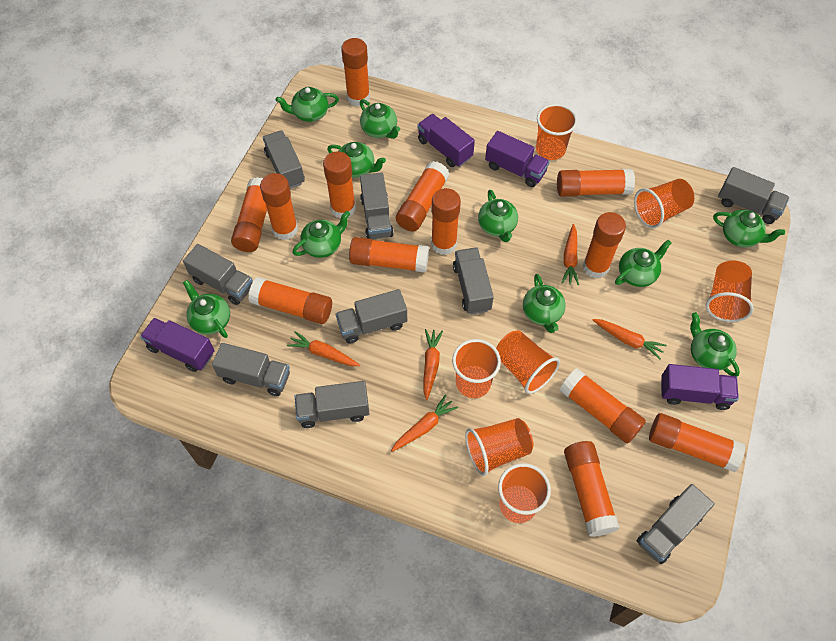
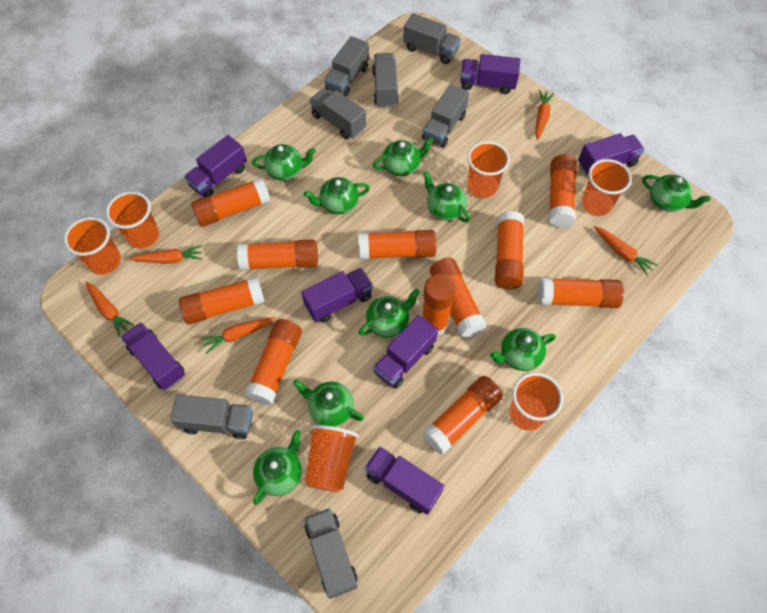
green teapot: [183,280,230,338] [276,87,339,122] [293,211,350,258] [327,142,386,178] [360,99,400,139] [478,190,518,242] [523,274,566,333] [615,240,672,287] [690,312,740,377] [713,210,785,248] = 10 -> [252,144,316,180] [253,430,301,505] [293,380,364,427] [304,177,370,214] [359,289,420,338] [373,137,434,176] [423,171,470,222] [490,328,556,371] [642,175,711,212] = 9
grey truck: [183,244,253,305] [212,343,290,396] [263,130,305,189] [295,381,370,428] [336,289,407,344] [360,172,394,239] [453,248,494,315] [637,484,715,564] [718,167,789,224] = 9 -> [170,394,253,439] [304,508,358,599] [310,88,366,139] [324,36,369,97] [372,53,399,107] [403,13,461,64] [422,84,469,148] = 7
orange cup: [452,339,501,398] [465,418,533,476] [496,330,560,394] [498,463,551,523] [536,104,578,160] [634,179,694,228] [706,261,754,322] = 7 -> [64,217,121,275] [106,191,159,249] [305,425,359,492] [467,141,510,198] [509,372,563,431] [581,159,632,216] = 6
orange glue stick: [231,177,267,252] [248,277,332,324] [260,173,298,240] [323,151,356,219] [341,38,370,106] [349,237,429,273] [396,161,450,232] [431,188,461,255] [557,169,635,197] [560,368,646,443] [564,441,620,537] [583,212,626,278] [649,413,745,472] = 13 -> [179,276,265,325] [191,177,271,227] [237,239,318,270] [244,319,302,406] [358,230,436,260] [422,274,456,336] [422,376,503,455] [430,258,487,338] [495,211,524,289] [538,278,624,308] [549,154,577,228] = 11
purple truck: [140,318,215,372] [417,114,475,167] [485,131,550,187] [661,364,739,410] = 4 -> [121,322,185,390] [184,135,247,197] [301,268,373,323] [365,446,444,515] [373,314,438,389] [460,54,520,94] [578,133,645,176] = 7

